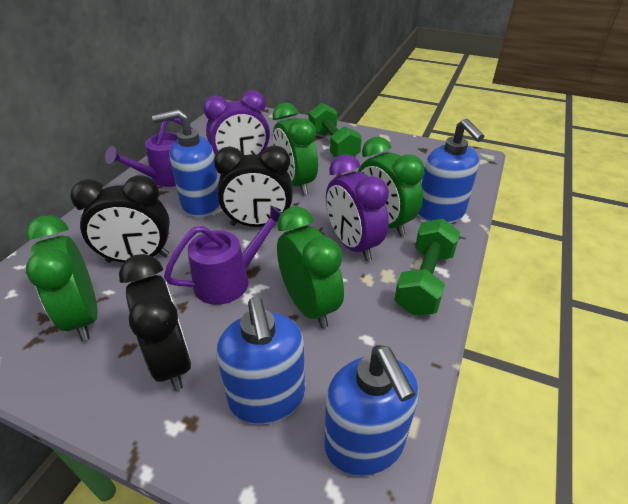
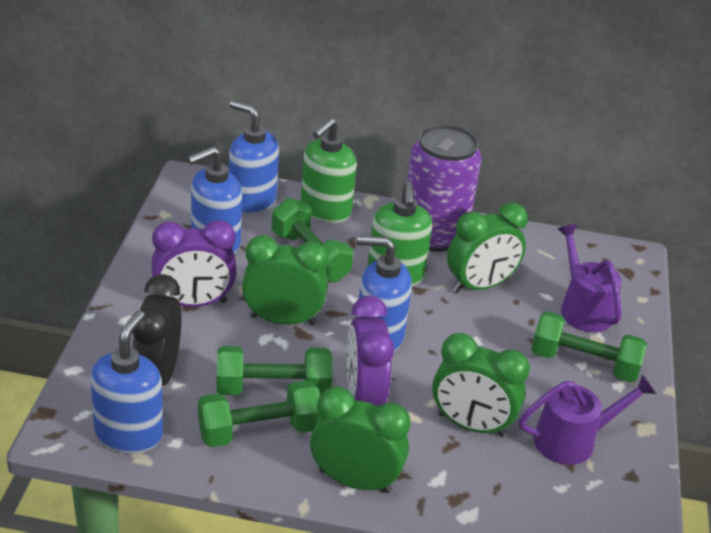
black clock: [70,175,170,262] [119,254,191,391] [214,145,293,227] = 3 -> [132,274,182,386] = 1
green dumbbell: [309,103,362,157] [394,218,460,315] = 2 -> [198,380,320,447] [216,346,333,395] [272,198,353,283] [531,311,647,383] = 4
green soap dispenser: none = 0 -> [301,118,357,223] [367,182,433,286] = 2
purple can: none = 0 -> [407,124,482,252] = 1

